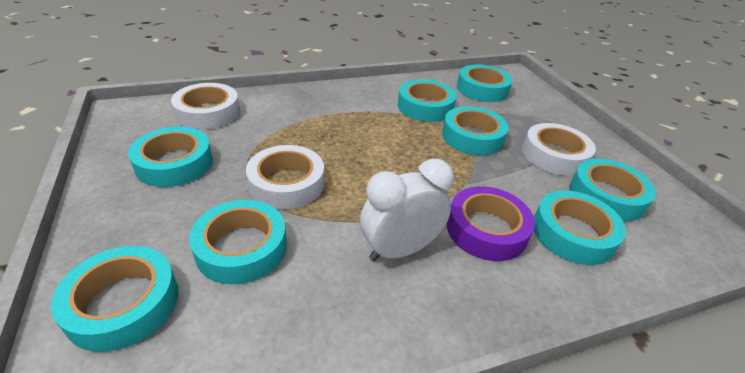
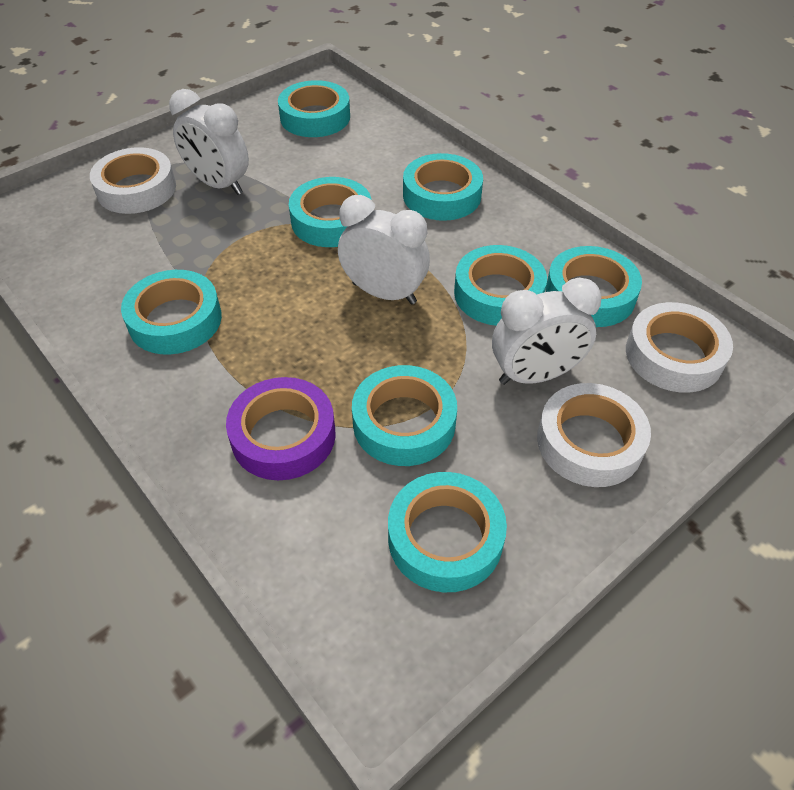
white clock: [360,159,454,261] = 1 -> [169,89,249,195] [338,195,430,305] [492,278,602,385] = 3

